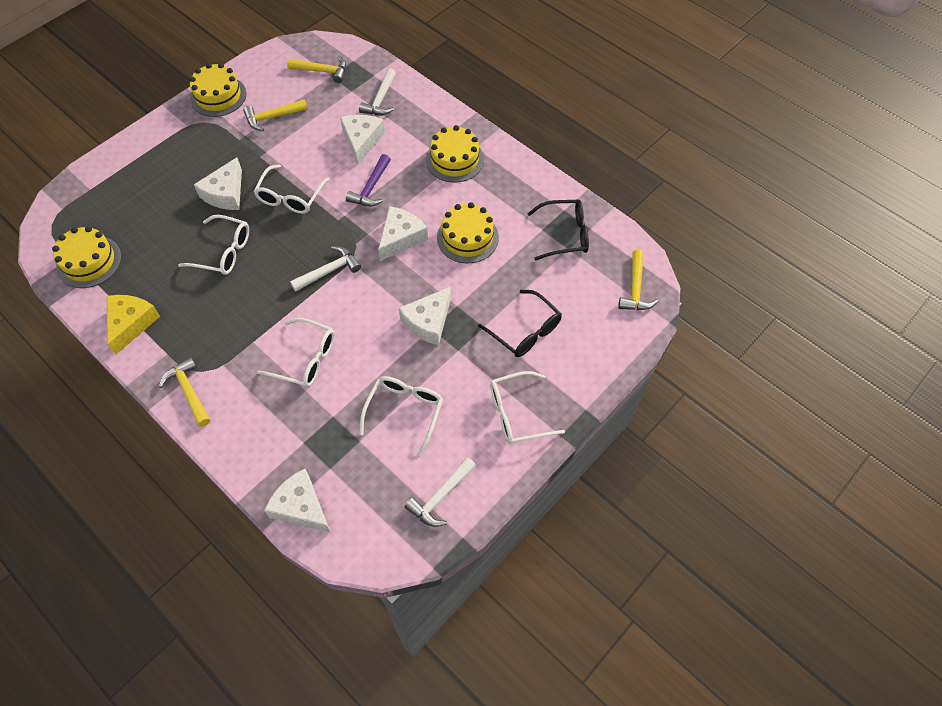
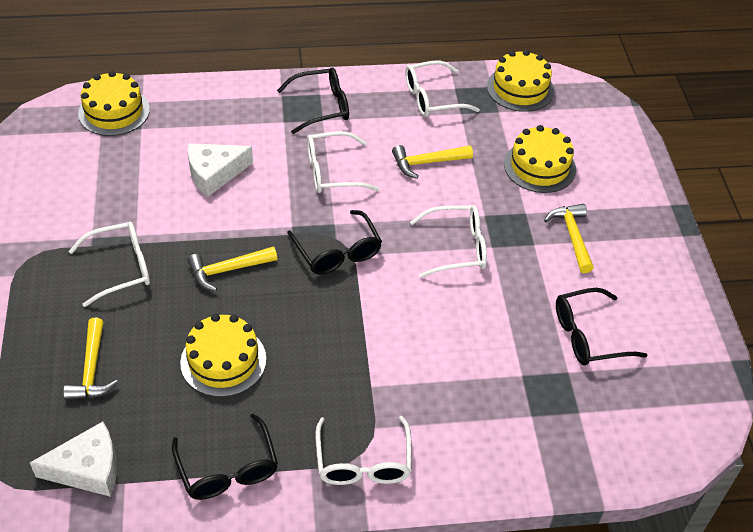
black glasses: [478,290,562,357] [527,200,589,260] = 2 -> [172,414,278,500] [277,68,349,134] [287,210,382,274] [556,288,647,365] = 4
purple hammer: [346,154,391,207] = 1 -> none = 0
white cheese: [194,157,242,210] [264,469,331,533] [340,115,385,165] [378,206,428,261] [399,287,451,345] = 5 -> [30,422,117,497] [187,143,253,197] = 2
white hammer: [290,246,361,292] [359,68,396,115] [405,457,476,527] = 3 -> none = 0
yellow cheese: [107,295,160,355] = 1 -> none = 0

